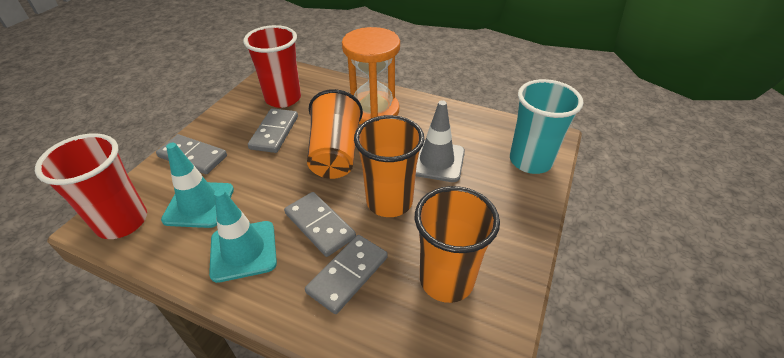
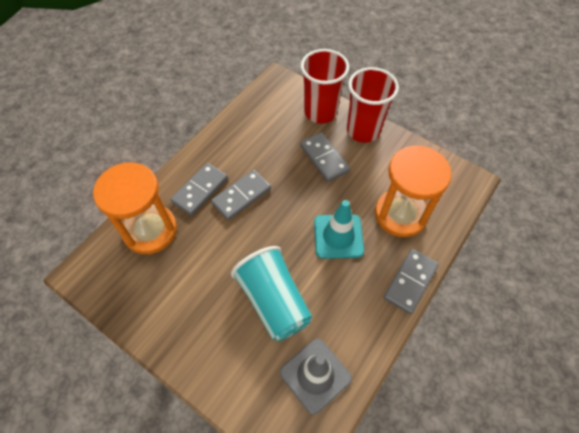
orange cup: [307,89,363,179] [354,115,424,217] [415,186,500,303] = 3 -> none = 0
orange hourglass: [342,27,400,125] = 1 -> [93,162,177,254] [375,146,452,237] = 2
turquoise traffic cone: [161,143,234,228] [209,189,277,283] = 2 -> [314,200,364,259] = 1

